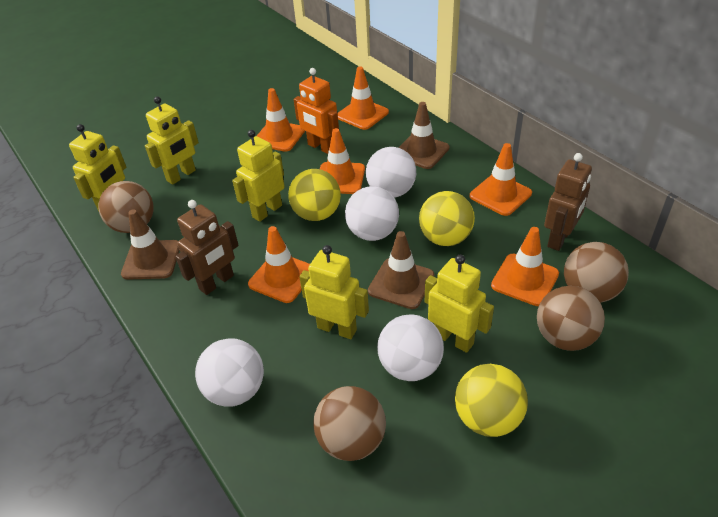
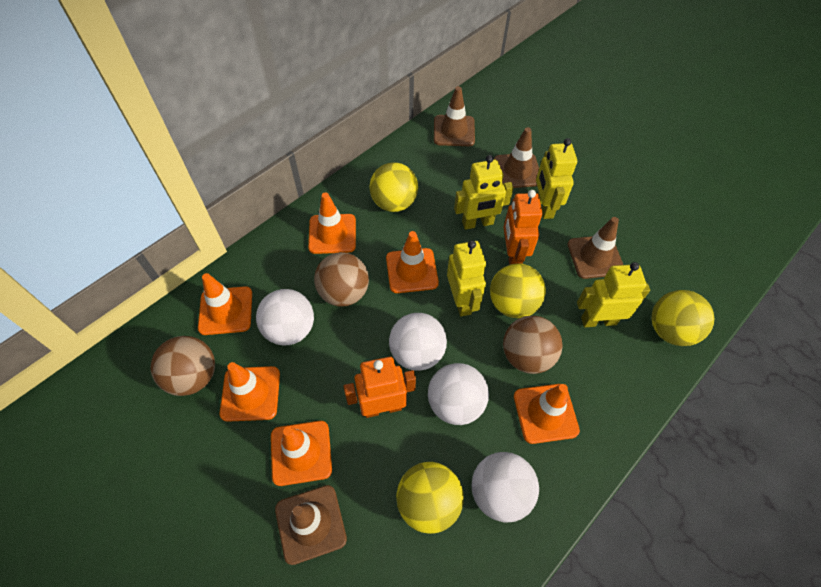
brown ball: [98,181,154,233] [313,386,386,461] [537,286,605,351] [564,242,629,303] = 4 -> [151,336,215,396] [314,252,369,306] [503,316,562,374] = 3
brown robot: [175,200,239,295] [544,153,592,251] = 2 -> none = 0
brown traffic cone: [121,209,180,280] [368,231,434,309] [399,102,450,169] = 3 -> [275,485,347,565] [434,86,475,146] [494,127,539,188] [568,217,623,279] = 4
orange robot: [294,68,339,154] = 1 -> [343,357,416,418] [503,190,542,265] = 2
yellow ball: [288,169,341,221] [419,191,475,246] [455,364,528,437] = 3 -> [370,162,418,212] [396,462,464,534] [490,263,546,318] [652,290,714,346] = 4
yellow robot: [69,124,126,211] [145,96,199,185] [232,130,285,222] [299,245,369,339] [425,255,494,353] = 5 -> [447,240,486,316] [454,155,514,230] [536,138,577,219] [577,262,650,327] = 4

